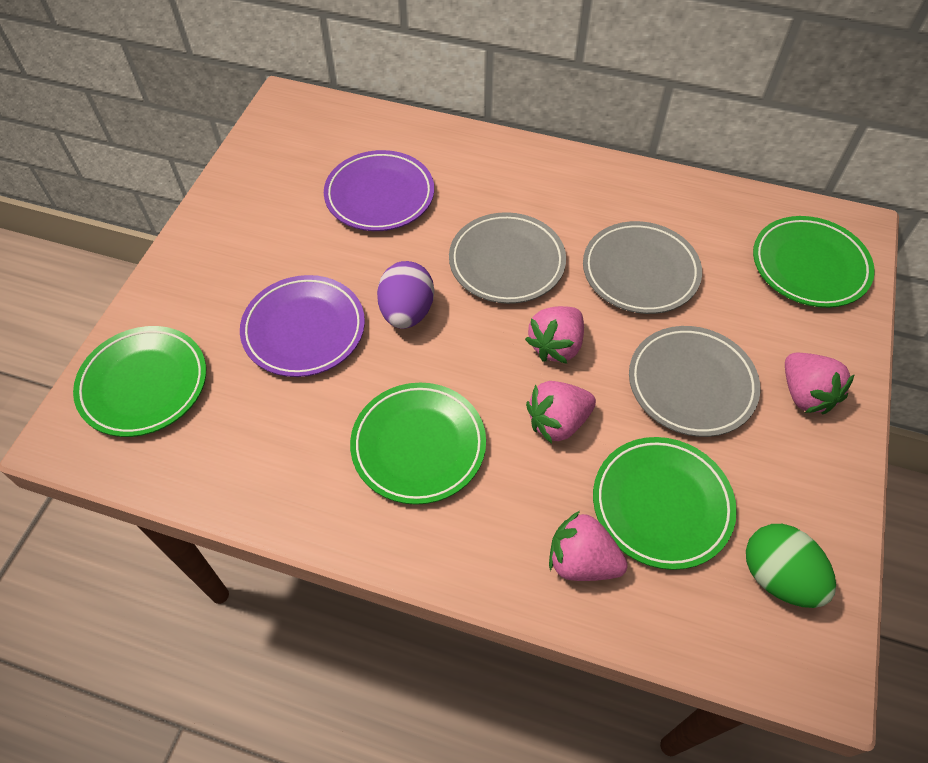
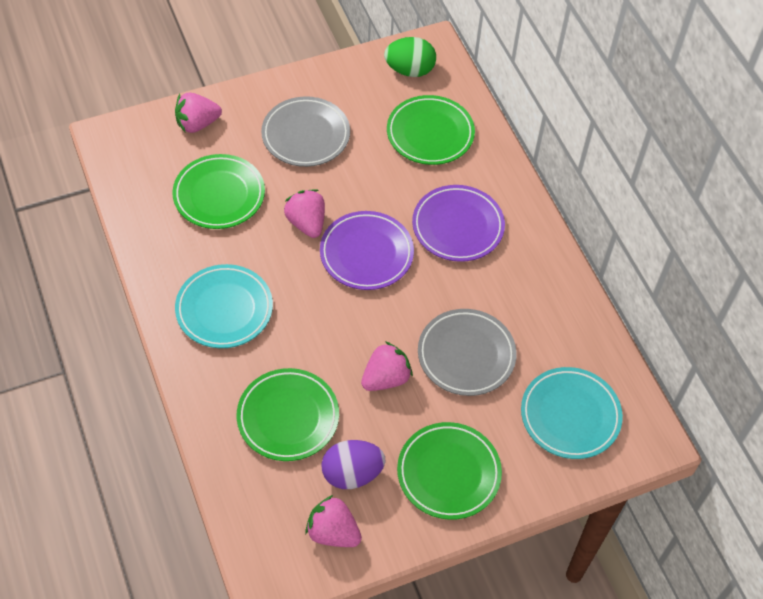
grey plate: [449,212,566,304] [583,221,702,314] [629,326,760,437] = 3 -> [261,96,350,167] [418,309,517,396] = 2
turquoise plate: none = 0 -> [175,264,273,348] [521,367,623,459] = 2

